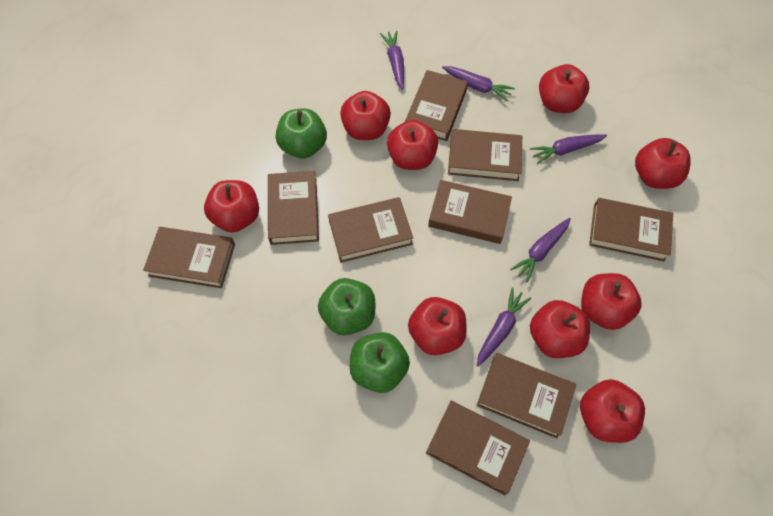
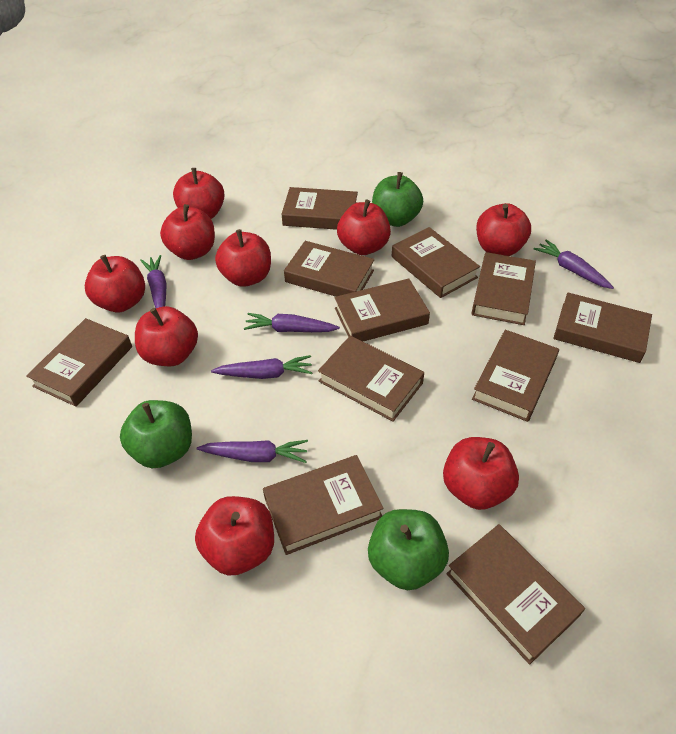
brown book: [143,227,235,288] [268,171,319,245] [328,197,413,263] [405,70,468,141] [426,401,530,495] [428,180,512,244] [448,129,522,181] [477,353,576,438] [589,198,673,262] = 9 -> [26,318,132,407] [263,455,384,555] [281,187,358,230] [284,241,374,297] [318,336,424,422] [334,279,430,341] [392,227,480,298] [446,524,585,664] [471,252,536,325] [472,330,559,422] [553,292,652,363] = 11

